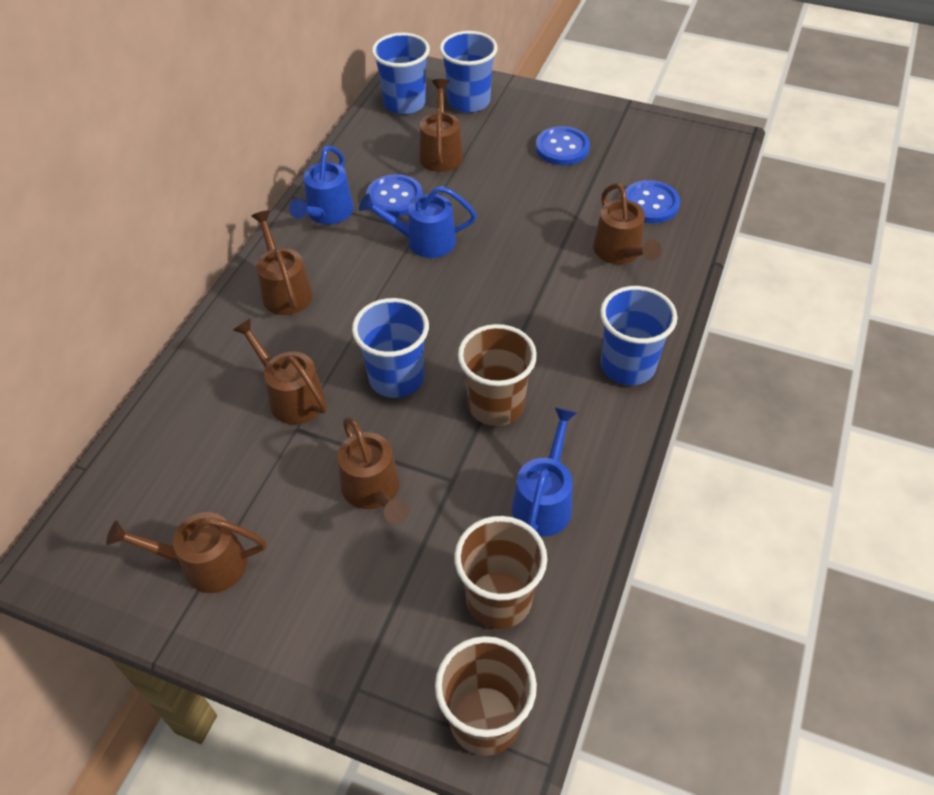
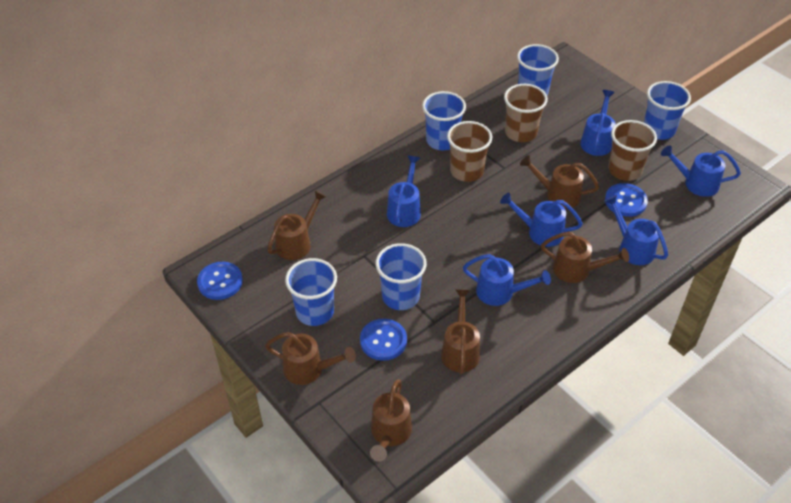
blue cup: [352,298,429,398] [372,33,430,115] [439,31,498,113] [600,286,677,385] = 4 -> [285,258,337,326] [376,243,427,310] [422,91,466,150] [517,44,559,96] [644,81,691,140] = 5
blue watering can: [289,145,354,224] [359,186,477,258] [512,407,577,537] = 3 -> [387,156,421,227] [463,254,551,306] [500,193,583,247] [580,90,616,156] [605,195,668,265] [661,145,741,197] = 6

